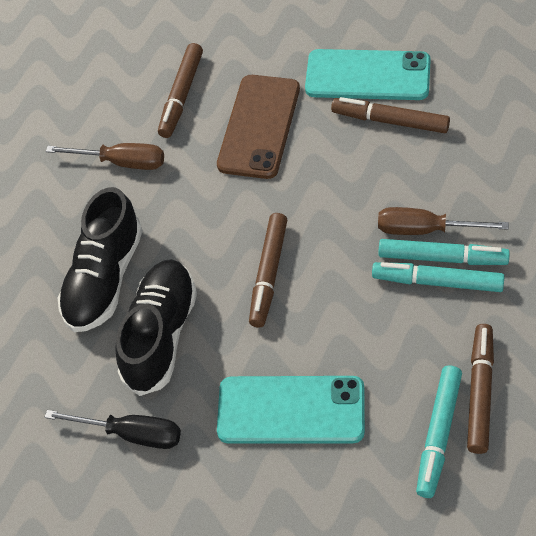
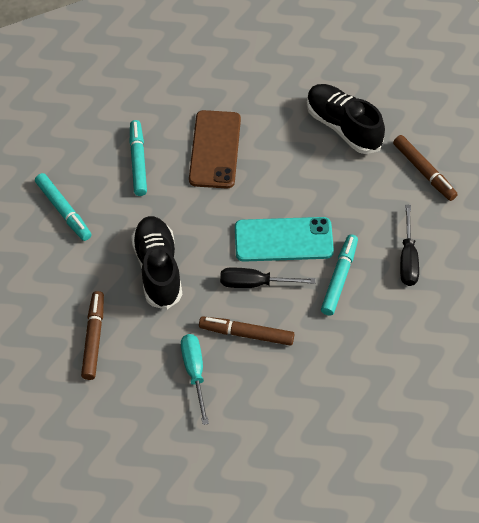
black screwdriver: [45,410,181,449] = 1 -> [220,268,316,288] [400,205,419,286] = 2
brown marker: [158,43,203,138] [249,213,287,328] [331,97,450,133] [467,324,494,454] = 4 -> [81,291,104,380] [199,316,294,346] [393,135,458,201] = 3
brown screwdriver: [46,143,164,170] [378,207,509,235] = 2 -> none = 0
turquoise phone: [217,376,365,443] [305,49,431,100] = 2 -> [235,217,334,262] = 1
turquoise screwdriver: none = 0 -> [181,334,209,425] = 1

